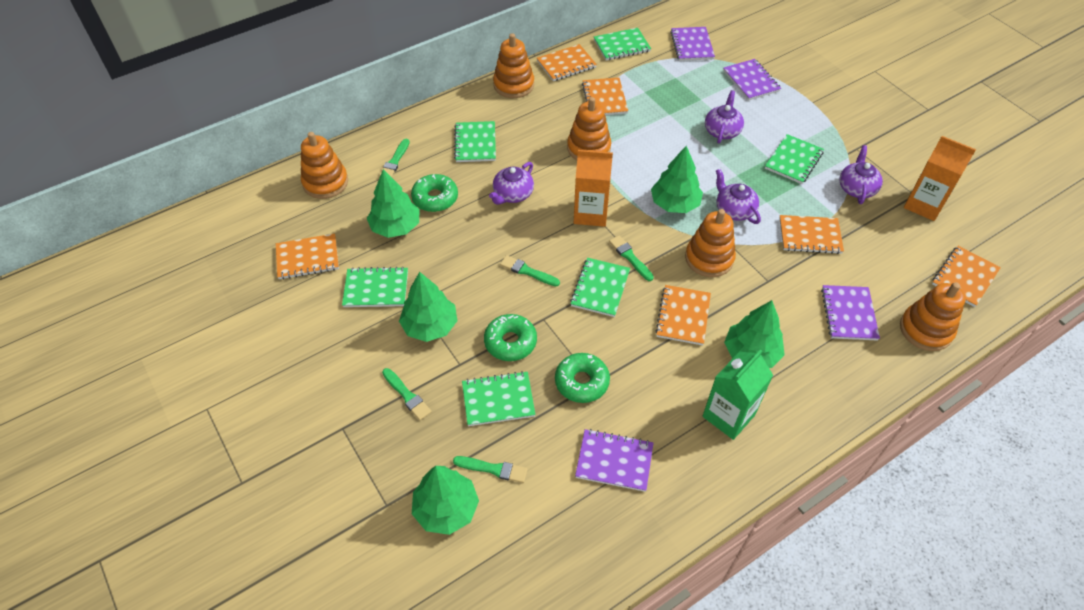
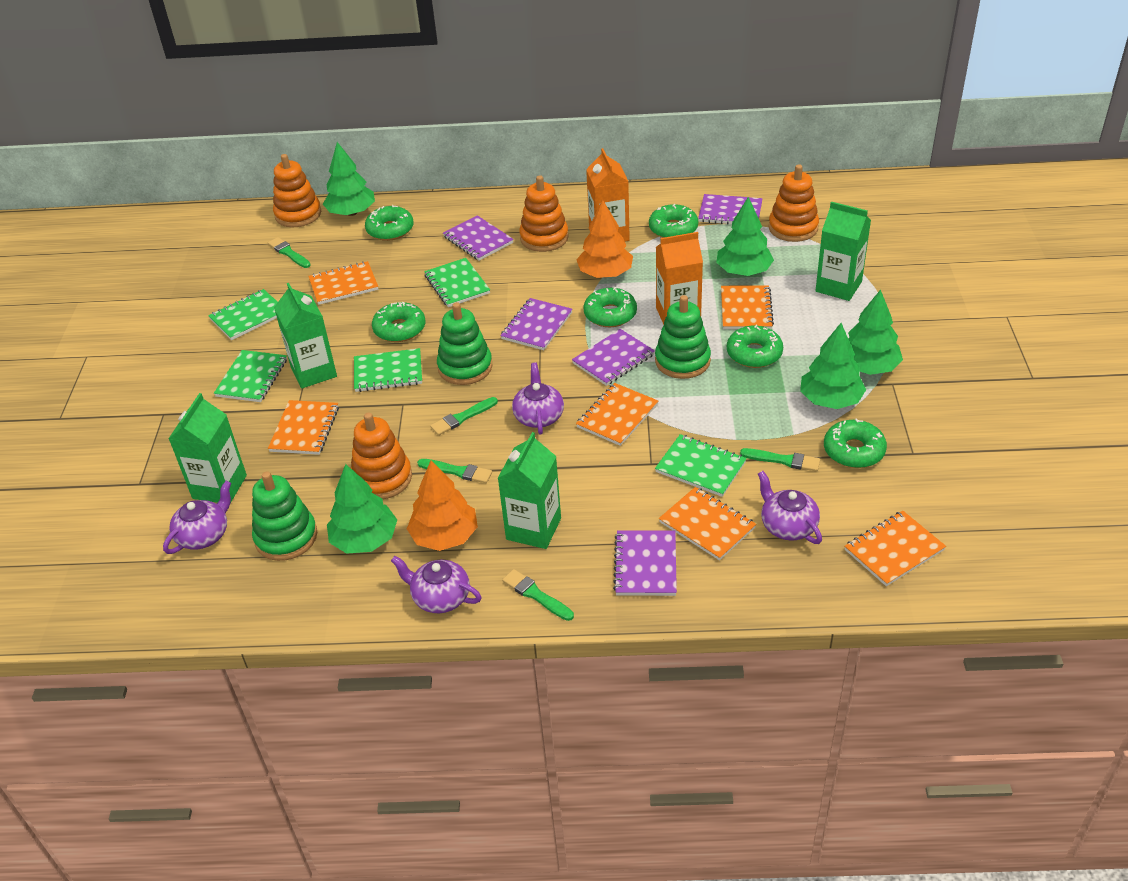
green carton: [702,350,773,440] = 1 -> [168,393,247,503] [274,283,337,389] [498,432,561,549] [815,201,871,301] = 4
green donut: [411,174,458,212] [484,314,537,361] [555,353,610,403] = 3 -> [365,205,413,241] [372,302,425,342] [583,287,637,327] [649,204,698,238] [727,325,783,368] [824,419,887,468] = 6
green notebook: [342,267,408,307] [454,121,496,162] [462,371,536,426] [570,258,630,317] [594,28,651,60] [765,134,824,184] = 6 -> [208,289,278,340] [214,350,287,402] [354,348,422,392] [424,258,490,307] [655,434,747,497] = 5
green stacking toy: none = 0 -> [252,471,317,561] [437,302,493,385] [655,295,711,379] = 3
orange stacking toy: [301,132,348,199] [493,33,534,98] [567,97,611,160] [685,209,736,277] [900,282,966,351] = 5 -> [273,154,321,227] [351,412,412,499] [519,175,569,252] [769,164,819,242] = 4
orange tree: none = 0 -> [407,461,478,551] [576,200,633,278] = 2
purple notebook: [575,429,653,492] [670,27,715,61] [723,59,781,100] [821,285,880,341] = 4 -> [443,215,514,261] [500,298,572,350] [572,329,655,386] [613,530,677,596] [698,194,763,224] = 5

